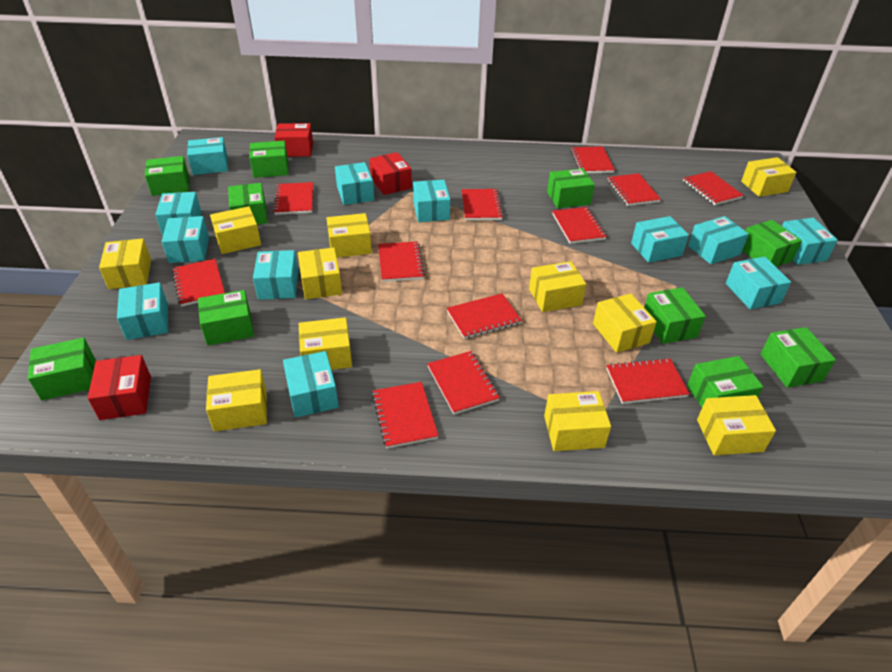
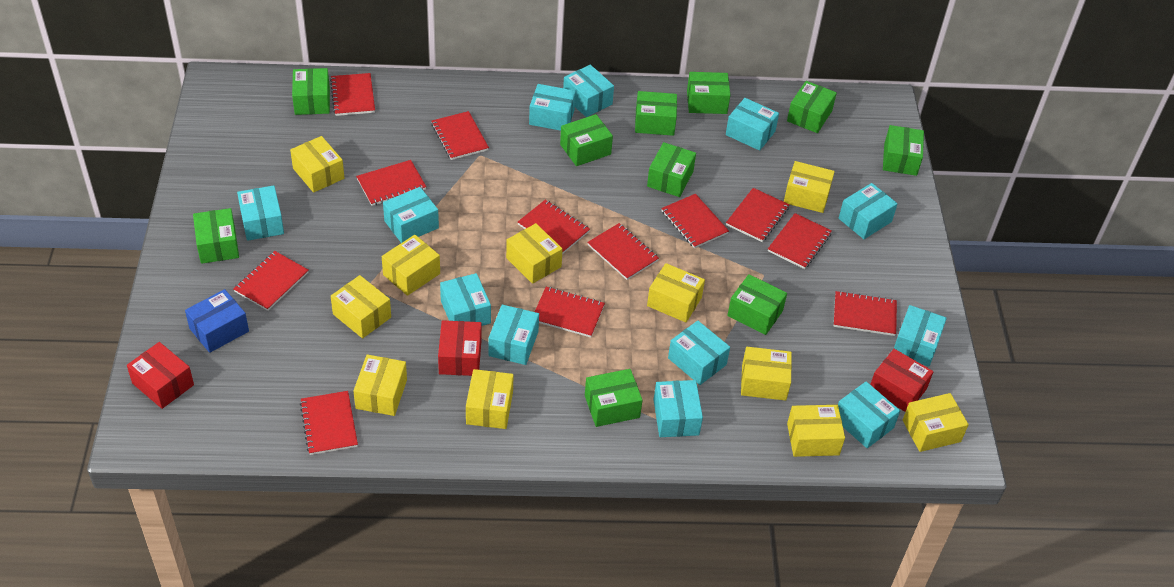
blue box: none = 0 -> [185,289,249,353] = 1

